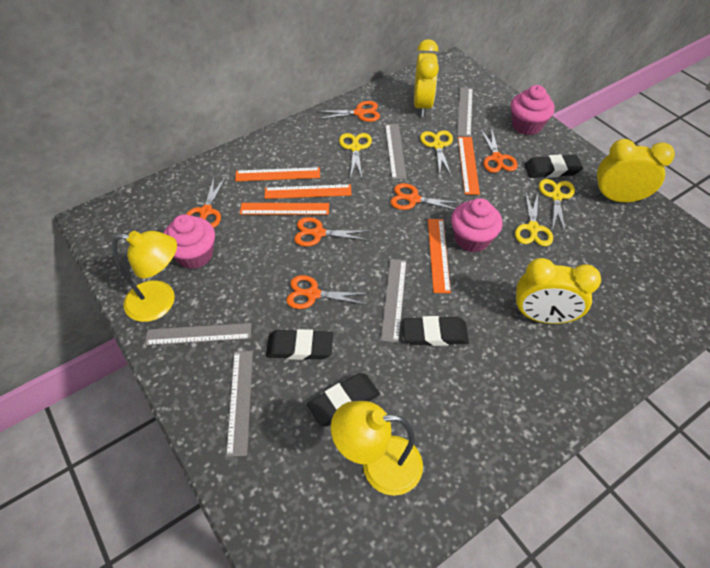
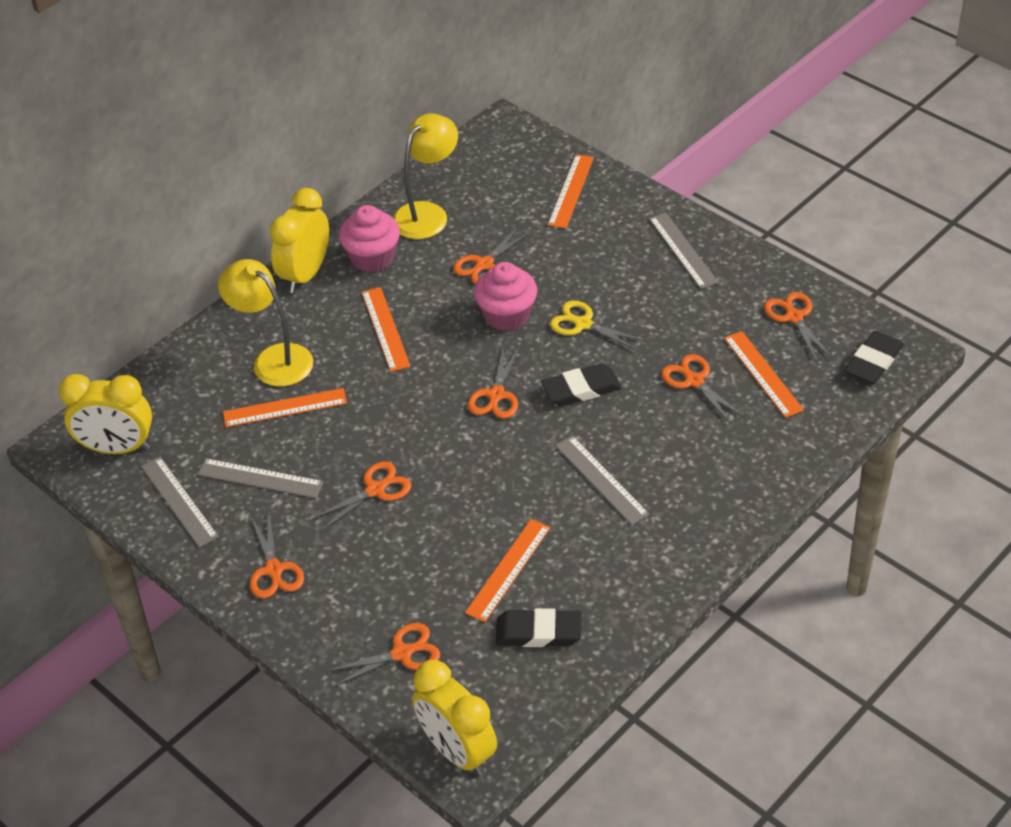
black eraser: [266,329,333,360] [307,373,380,426] [403,316,469,346] [524,154,583,178] = 4 -> [495,608,582,647] [541,363,622,406] [844,331,904,384] = 3
grey ruler: [145,323,251,346] [226,351,253,457] [381,259,407,343] [385,124,407,180] [457,87,473,137] = 5 -> [141,457,219,547] [197,458,323,498] [555,436,650,525] [649,213,719,289] = 4
orange scissors: [186,176,226,228] [286,275,369,309] [294,217,368,246] [317,101,380,122] [390,183,462,210] [480,127,518,173] = 6 -> [250,514,304,599] [311,462,411,531] [326,623,440,687] [453,226,531,284] [468,346,520,419] [661,354,745,424] [764,292,832,362] = 7
pink cupcake: [164,214,215,269] [451,198,503,252] [511,85,555,135] = 3 -> [339,205,400,272] [474,262,537,331] = 2
yellow scissors: [339,133,372,178] [420,130,453,175] [515,191,553,246] [539,179,575,232] = 4 -> [550,301,646,351] = 1

